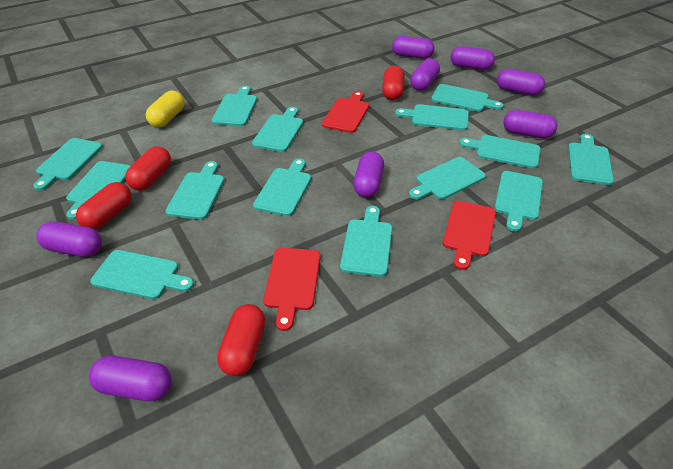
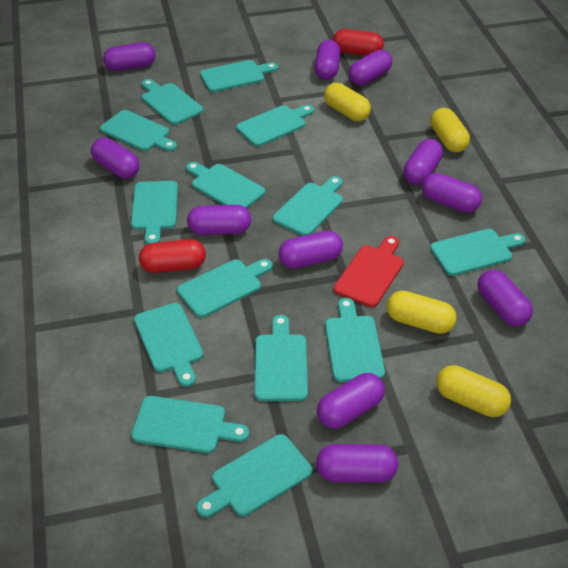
purple capsule: [36,221,102,257] [89,355,172,401] [353,152,384,197] [392,36,434,59] [410,58,440,91] [451,46,495,70] [497,69,545,95] [503,110,558,138] = 8 -> [91,138,139,179] [103,42,156,71] [187,205,251,235] [278,231,343,268] [315,40,341,80] [316,444,398,482] [317,373,385,429] [349,49,392,85] [403,139,443,185] [422,173,482,213] [477,270,533,326] = 11
red capsule: [76,182,132,230] [125,146,171,191] [217,304,265,376] [382,66,405,100] = 4 -> [139,239,206,273] [333,29,384,56] = 2
red cutting board: [263,248,321,331] [322,91,369,133] [443,201,496,270] = 3 -> [333,236,404,307] = 1
yellow capsule: [146,91,185,127] = 1 -> [324,83,371,121] [387,291,457,334] [431,108,470,153] [436,365,511,417] = 4

